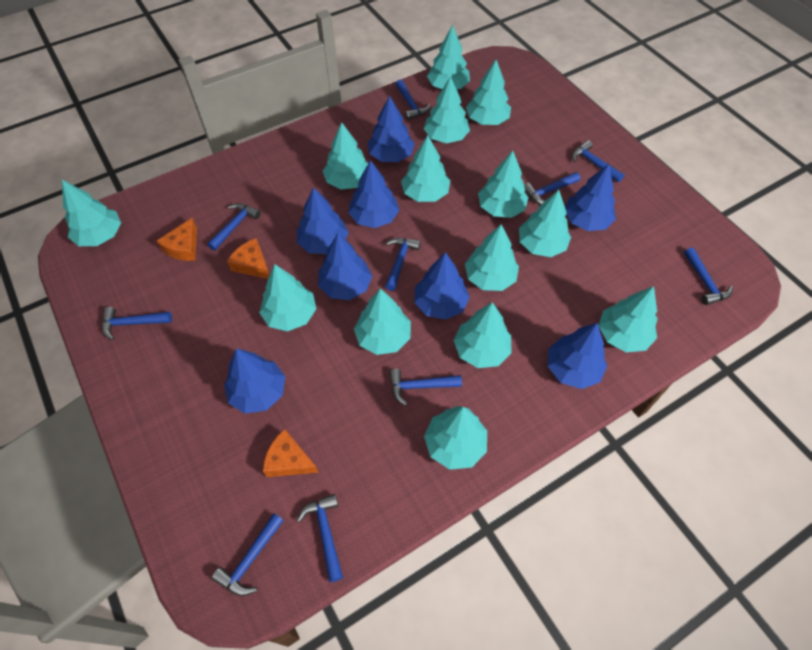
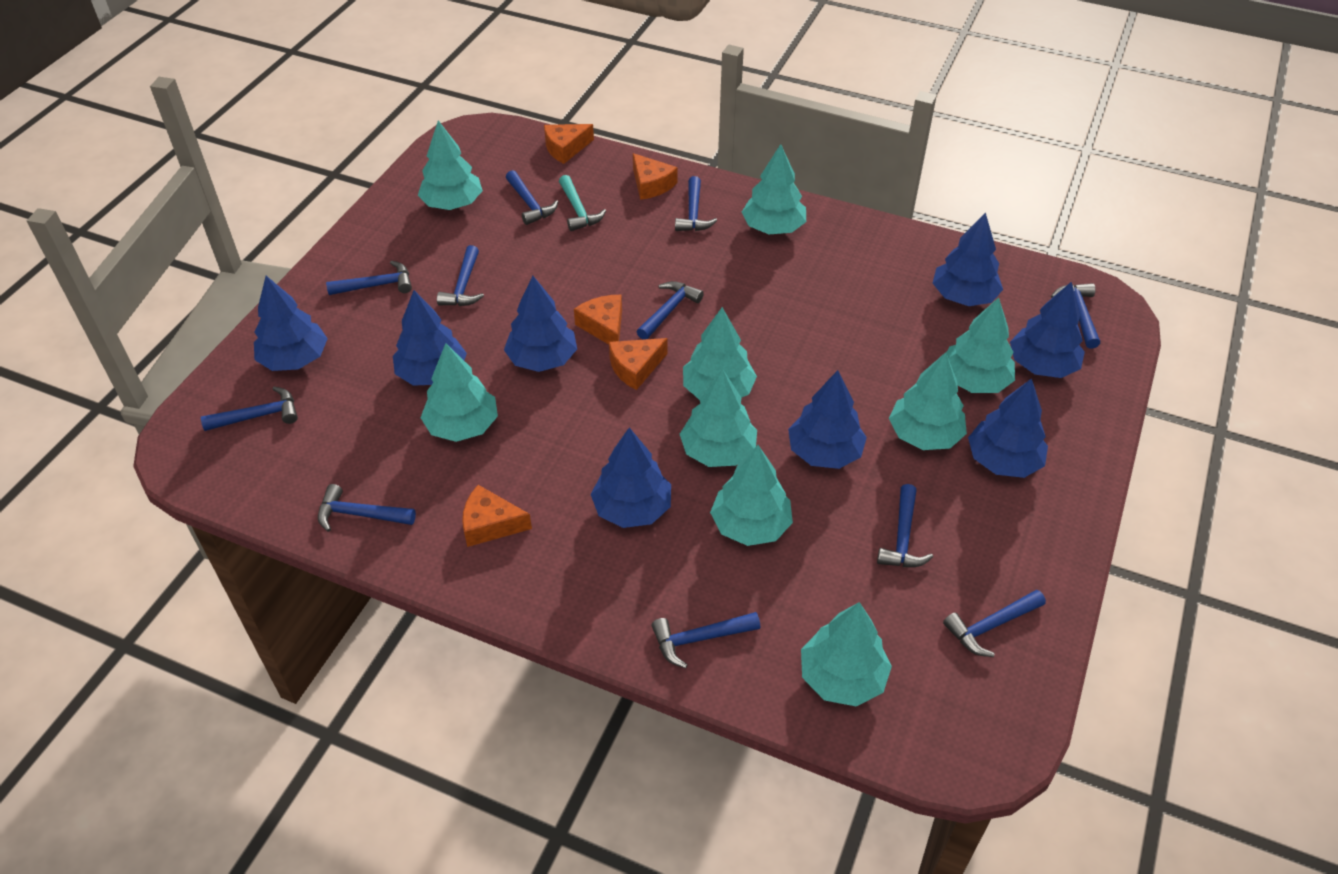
blue hammer: [102,307,172,340] [207,203,261,251] [212,513,284,596] [296,494,343,582] [385,237,421,291] [389,369,462,406] [396,79,431,120] [524,172,580,205] [572,140,625,182] [684,247,733,305] = 10 -> [201,386,298,431] [318,484,416,532] [326,261,412,295] [437,245,484,306] [506,170,558,225] [637,281,704,340] [652,612,760,668] [675,176,717,231] [877,484,933,567] [943,590,1046,657] [1051,283,1100,348] = 11
orange cheese: [157,218,197,261] [227,238,269,279] [263,429,319,477] = 3 -> [462,485,532,547] [544,124,594,164] [574,295,622,345] [609,338,668,390] [633,153,678,200] = 5
turquoise hammer: none = 0 -> [559,175,606,231] = 1
turquoise tree: [62,180,121,246] [259,264,316,331] [323,122,368,189] [354,288,411,355] [401,135,450,202] [424,76,470,143] [424,406,487,470] [427,25,470,89] [453,302,512,368] [465,224,519,291] [466,60,511,125] [478,151,528,218] [519,190,571,257] [598,286,658,352] = 14 -> [418,120,483,210] [420,343,498,442] [680,368,757,467] [683,307,757,400] [710,445,793,546] [742,144,806,234] [801,602,892,707] [889,352,967,450] [946,297,1015,393] = 9

